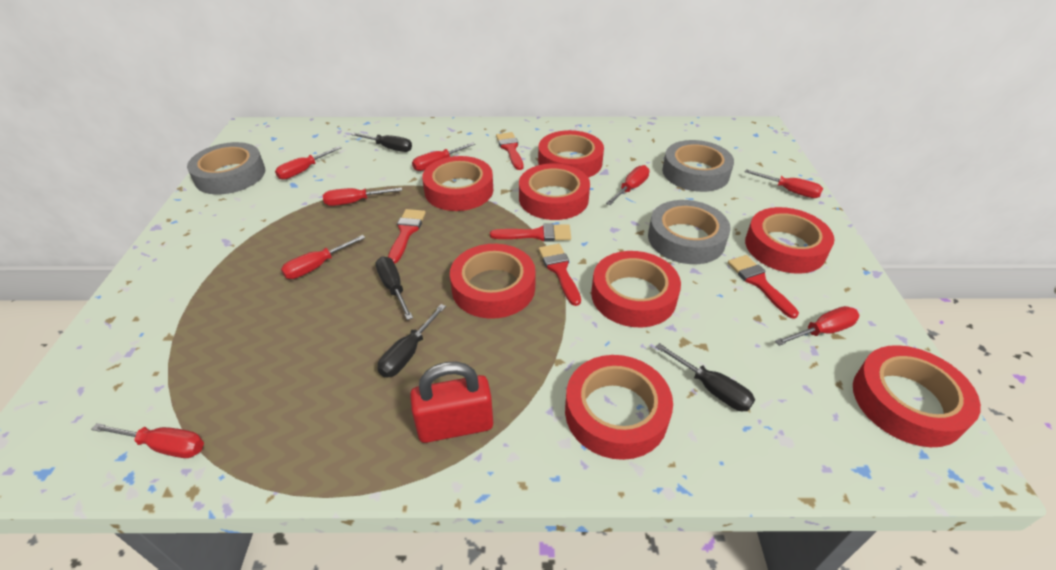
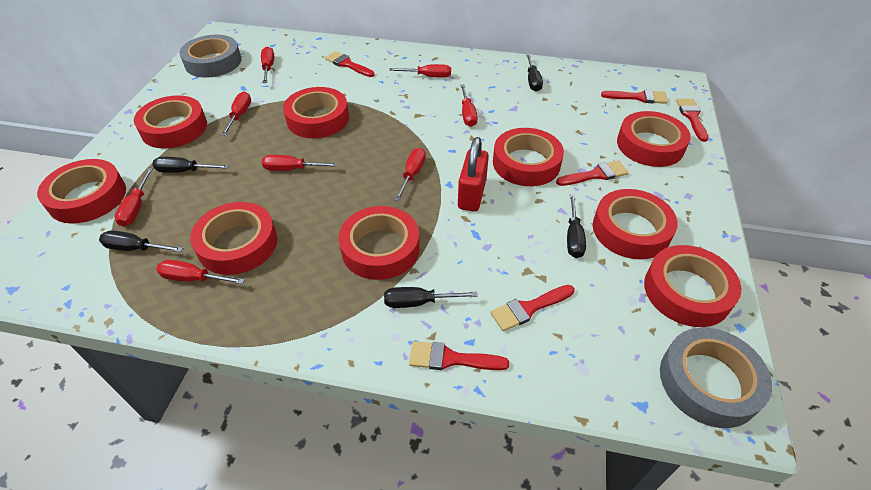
black screwdriver: [351,132,412,152] [376,257,413,320] [377,304,446,378] [656,343,755,411] = 4 -> [99,230,183,252] [152,157,229,173] [384,287,478,308] [526,54,543,92] [567,194,586,258] = 5
grey tape: [187,142,265,194] [648,200,731,264] [662,140,734,192] = 3 -> [180,35,242,78] [660,328,772,428] = 2
red brush: [388,209,426,264] [490,223,571,242] [496,132,523,170] [539,244,581,306] [728,255,799,319] = 5 -> [325,51,374,77] [409,341,509,370] [491,285,575,331] [556,160,629,186] [601,90,668,104] [676,99,709,142] = 6
red tape: [422,156,493,211] [450,244,536,319] [519,163,590,220] [538,130,604,178] [565,355,673,460] [591,251,681,327] [745,207,834,274] [853,345,981,447] = 8 -> [37,159,126,224] [134,95,207,148] [190,202,277,275] [283,87,349,138] [339,206,420,280] [493,128,564,186] [593,189,678,259] [617,111,691,167] [644,245,741,327] = 9

